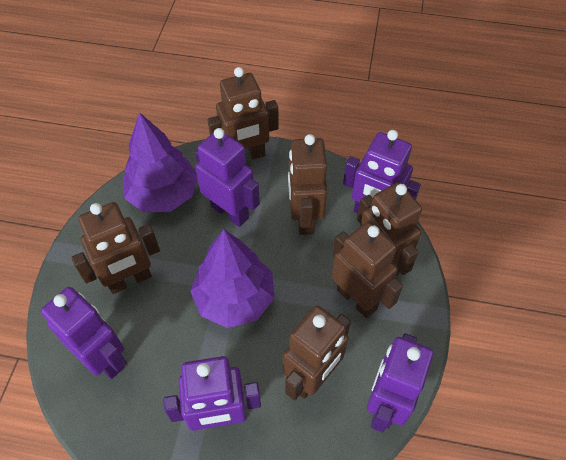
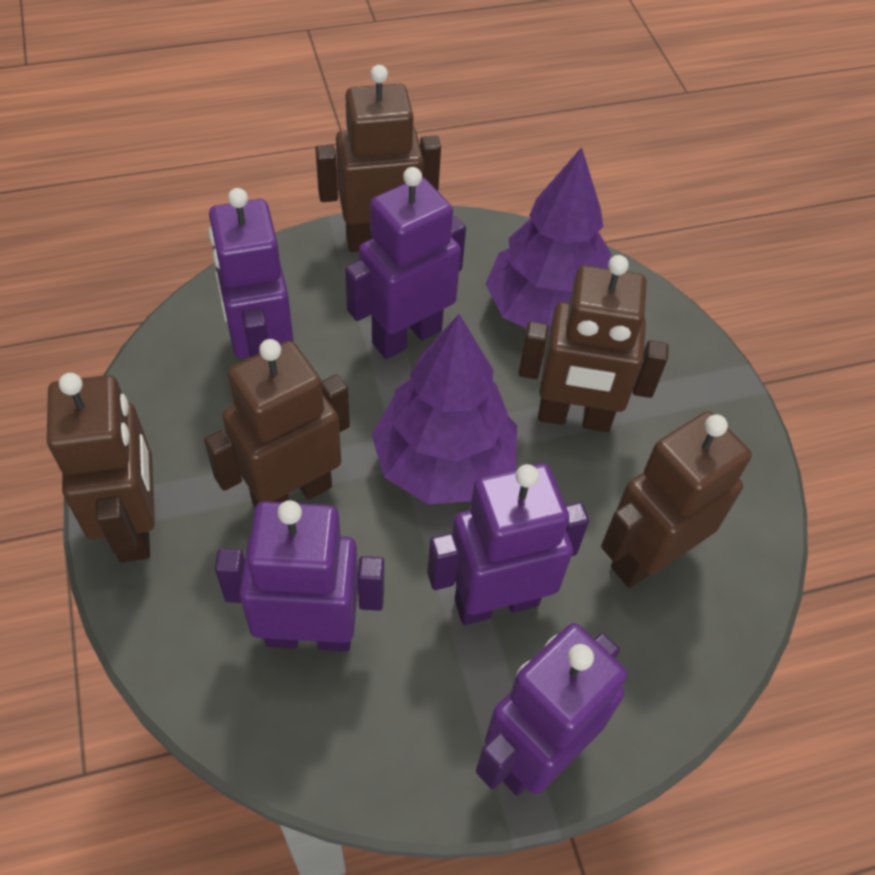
brown robot: [72,202,160,294] [208,67,279,160] [283,306,351,400] [288,134,327,235] [332,222,403,318] [357,183,422,276] = 6 -> [47,373,155,562] [204,339,350,508] [315,65,441,252] [519,255,669,432] [601,411,752,588] = 5

